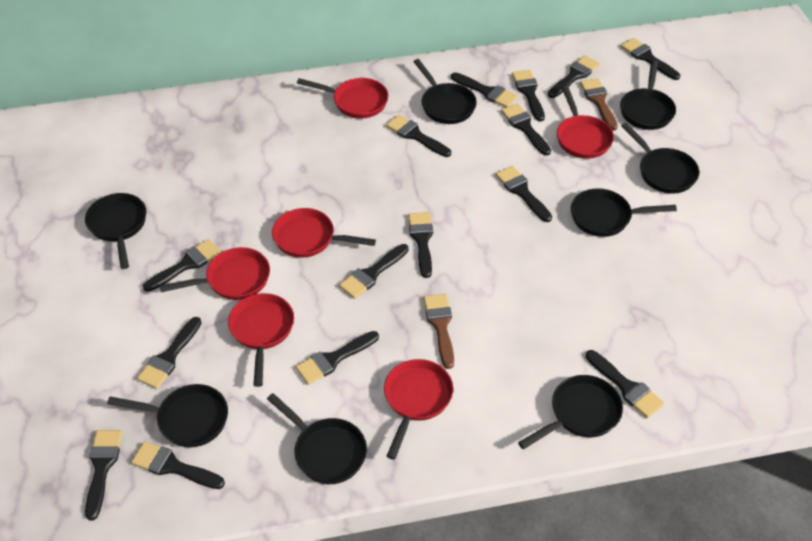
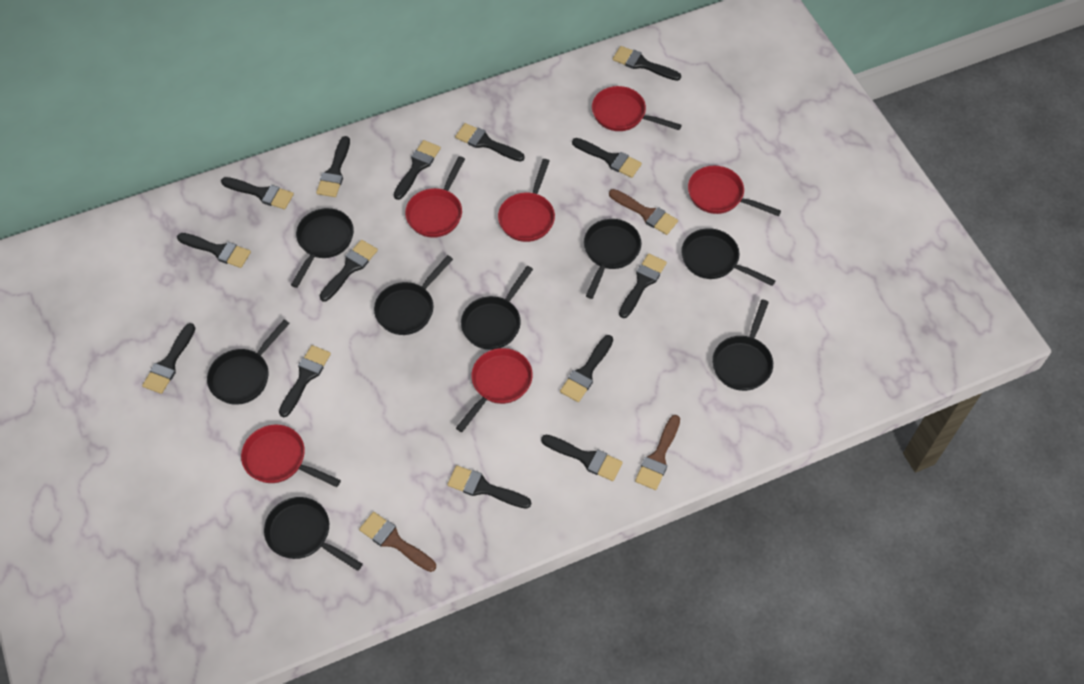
black brush: [85,430,122,520] [131,441,225,489] [137,317,202,389] [143,239,221,292] [296,331,379,385] [339,244,409,299] [386,114,451,157] [408,212,433,278] [451,72,518,107] [496,166,552,222] [501,104,551,156] [512,70,545,121] [548,55,600,98] [586,350,664,418] [621,38,680,80] = 15 -> [142,323,195,394] [177,233,251,268] [221,177,294,209] [279,345,331,417] [316,136,350,197] [319,240,378,302] [394,140,441,200] [447,465,531,509] [455,123,525,162] [541,435,623,481] [560,335,613,402] [572,138,642,178] [613,46,681,81] [619,253,667,318] = 14
brown brush: [424,294,454,369] [580,78,618,131] = 2 -> [359,512,436,572] [609,189,678,235] [635,415,680,490] = 3

